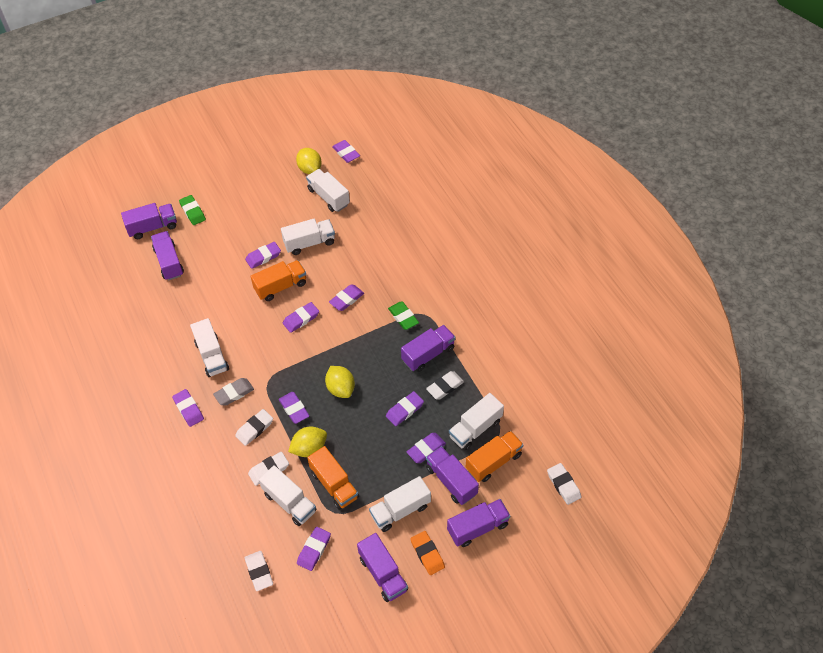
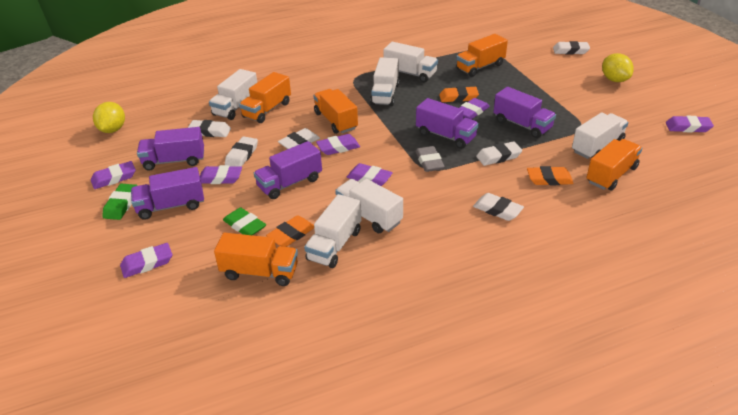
orange eraser: [410,531,445,575] = 1 -> [266,215,314,247] [439,86,479,102] [527,166,574,186] = 3
orange truck: [251,260,306,301] [307,446,359,510] [466,431,524,482] = 3 -> [214,233,298,286] [239,72,291,123] [313,89,358,134] [456,34,508,77] [586,139,642,191] = 5
purple eraser: [172,389,204,427] [245,242,281,269] [279,392,309,424] [283,302,319,333] [297,527,331,571] [329,284,364,311] [332,140,360,163] [386,391,424,426] [407,433,446,463] = 9 -> [91,161,136,189] [120,243,172,278] [200,165,242,184] [316,134,360,155] [347,163,393,186] [459,98,490,119] [666,116,714,133] = 7
purple truck: [121,203,177,239] [151,231,184,280] [357,533,408,602] [401,325,455,372] [426,446,479,505] [447,499,510,547] = 6 -> [131,167,204,220] [137,127,204,171] [254,141,322,199] [416,98,479,149] [494,87,556,138] = 5
white eraser: [235,409,273,446] [245,551,273,591] [248,452,289,486] [426,371,464,400] [547,463,581,505] = 5 -> [188,120,231,137] [225,136,258,167] [278,128,320,149] [473,193,524,221] [476,141,522,166] [553,41,590,54] = 6
yellow lemon: [288,427,327,457] [296,148,322,174] [325,366,355,398] = 3 -> [93,102,125,133] [602,53,634,82] = 2

